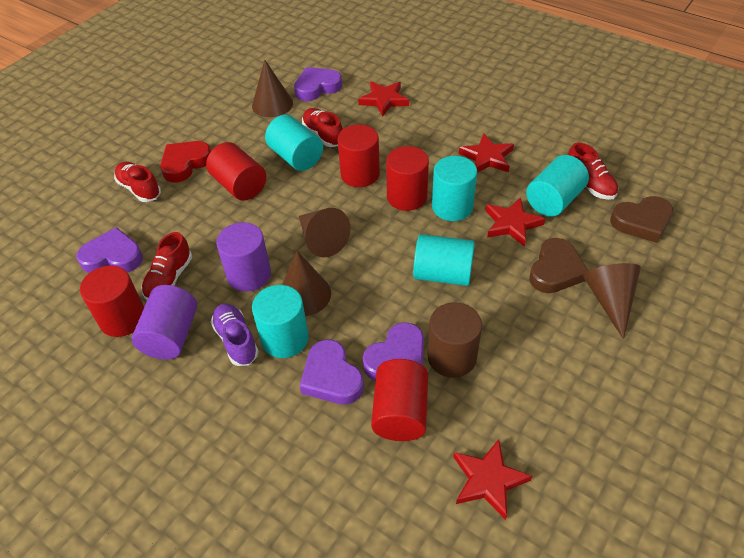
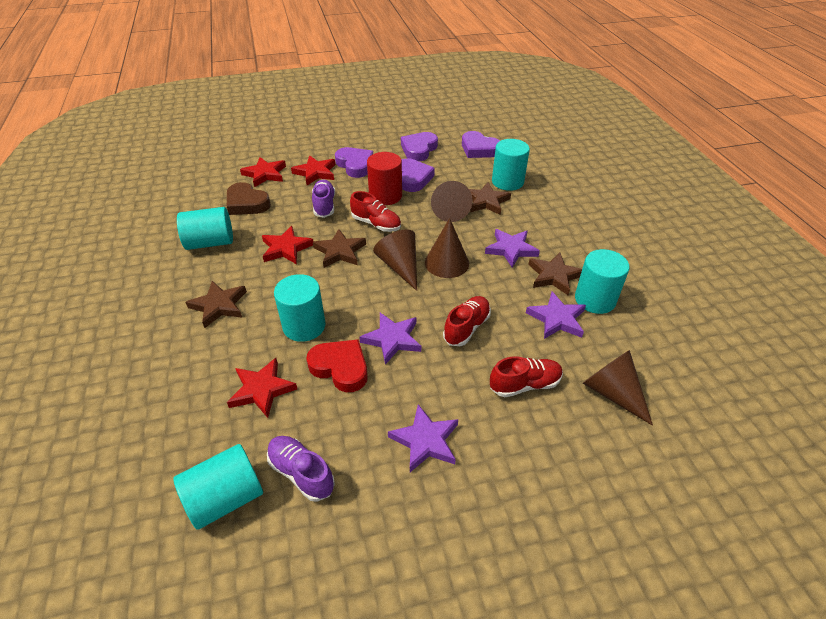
brown cylinder: [428,302,482,378] = 1 -> none = 0
brown heart: [529,238,588,293] [610,196,673,243] = 2 -> [227,182,271,215] = 1
brown star: none = 0 -> [185,281,247,328] [313,229,366,268] [469,182,511,215] [528,253,582,295] = 4
purple cylinder: [132,285,197,360] [216,222,271,292] = 2 -> none = 0
purple shoe: [211,303,259,366] = 1 -> [267,436,335,502] [312,180,335,218] = 2
purple star: none = 0 -> [359,313,421,365] [388,404,458,472] [485,229,540,268] [526,292,586,339] = 4
red cylinder: [80,265,144,337] [206,142,266,201] [337,124,380,187] [371,359,428,441] [386,146,429,211] = 5 -> [367,152,402,205] = 1
red shoe: [114,162,161,202] [141,232,192,300] [302,108,343,147] [568,143,618,200] = 4 -> [350,191,401,232] [443,296,491,346] [490,356,563,397] = 3

